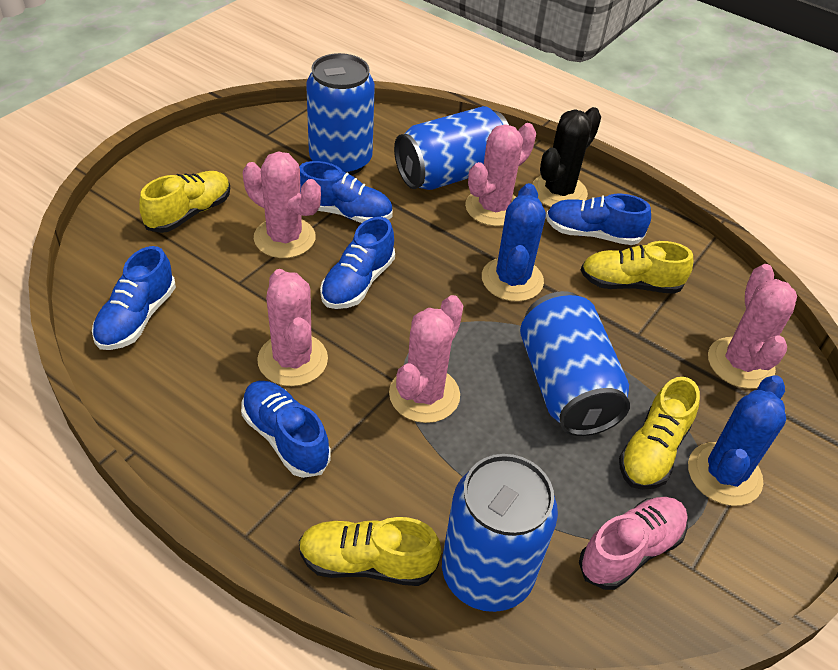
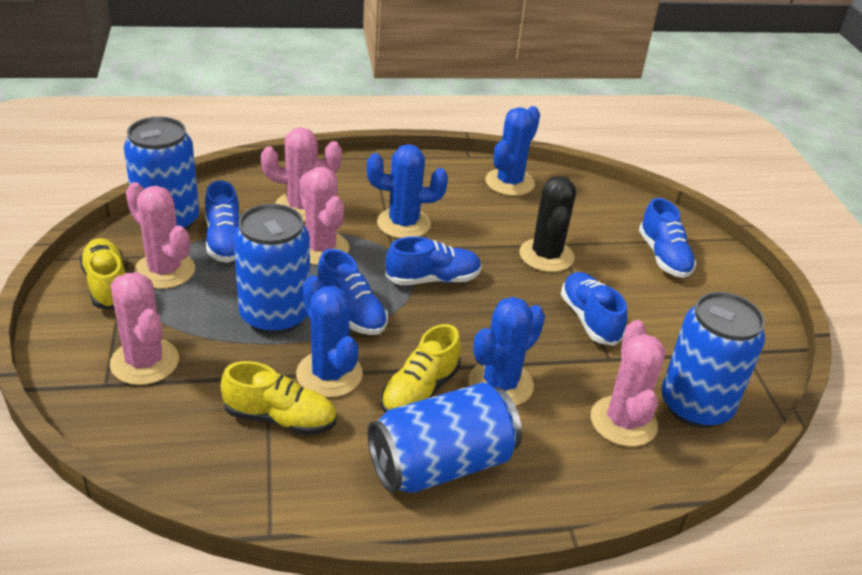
blue cactus: [482,183,546,302] [688,375,786,506] = 2 -> [296,275,363,398] [367,144,448,238] [468,297,545,406] [485,106,540,196] = 4
pink shoe: [579,497,688,590] = 1 -> none = 0
yellow shoe: [139,171,230,233] [299,517,441,586] [581,241,693,294] [619,377,700,490] = 4 -> [79,238,126,310] [221,361,337,435] [381,324,461,413] = 3

